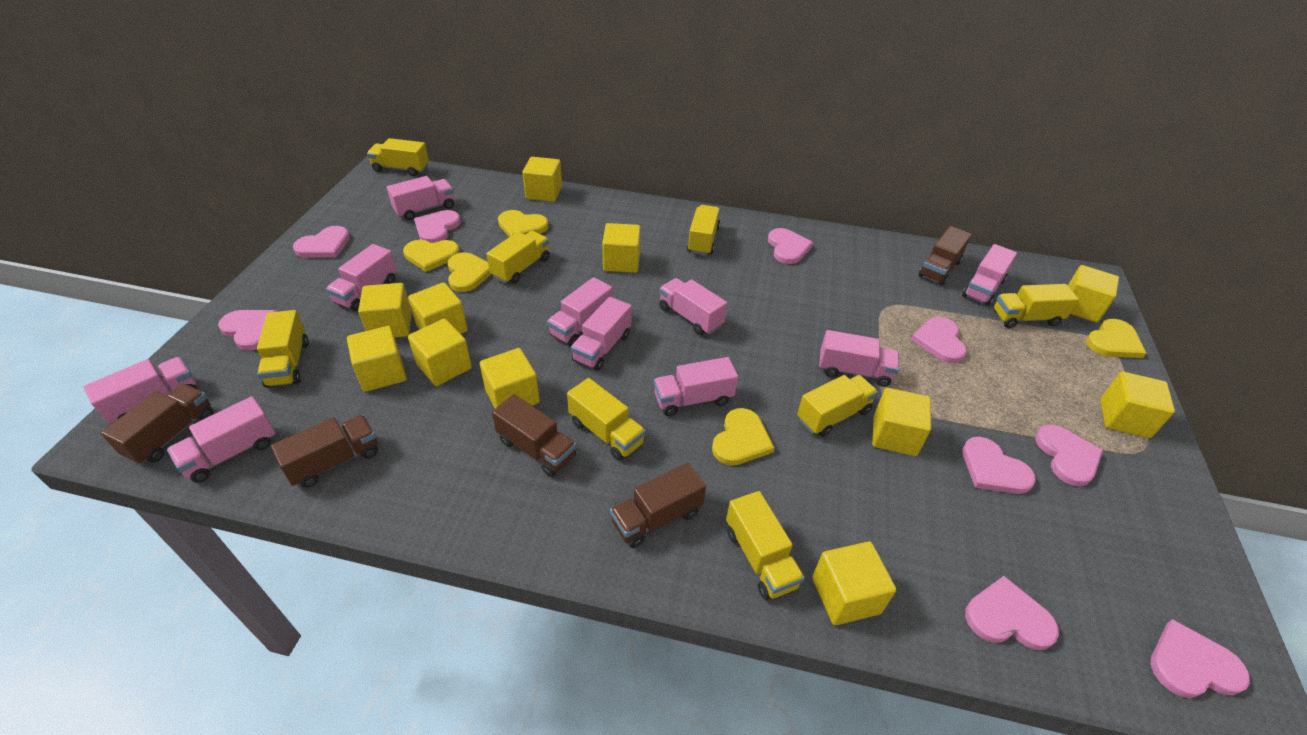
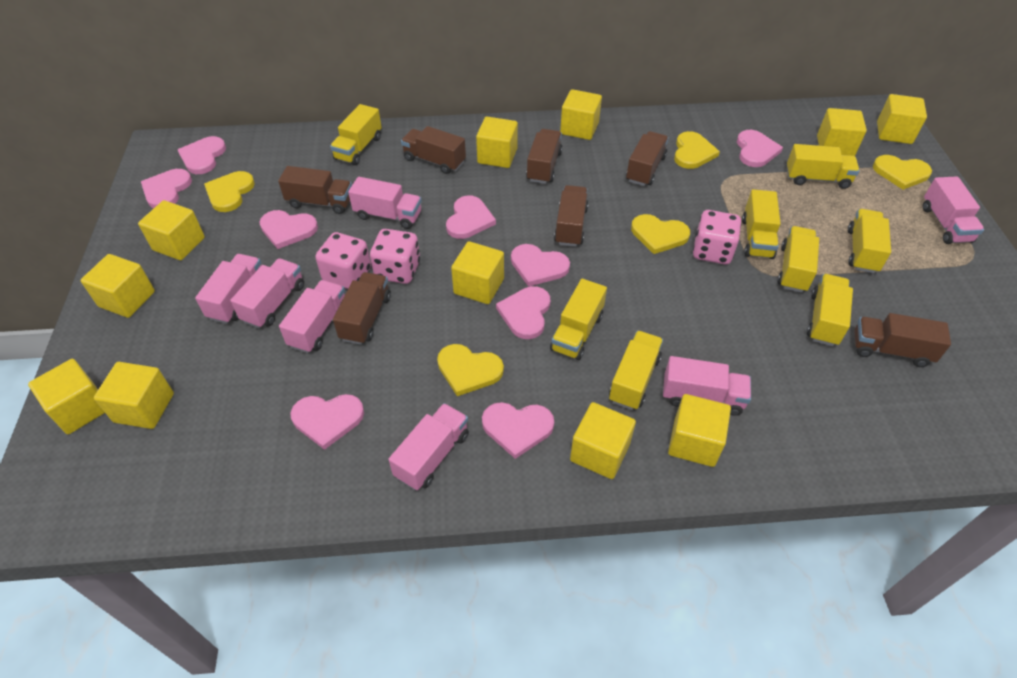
brown truck: [101,384,214,465] [271,415,378,488] [492,394,576,477] [610,463,706,548] [918,226,972,286] = 5 -> [278,166,352,214] [333,272,391,345] [401,126,466,174] [526,129,563,184] [554,185,588,247] [626,131,669,186] [854,313,951,367] = 7
pink dice: none = 0 -> [315,232,371,289] [370,229,420,284] [693,210,741,264] = 3
pink truck: [84,357,197,424] [167,396,276,483] [326,244,397,311] [387,176,454,220] [547,277,613,346] [571,297,632,371] [654,357,738,416] [659,278,727,335] [819,330,899,387] [962,244,1017,306] = 10 -> [195,254,261,324] [230,258,304,328] [279,280,345,353] [348,177,422,229] [388,403,469,490] [663,356,751,416] [923,176,984,244] = 7

